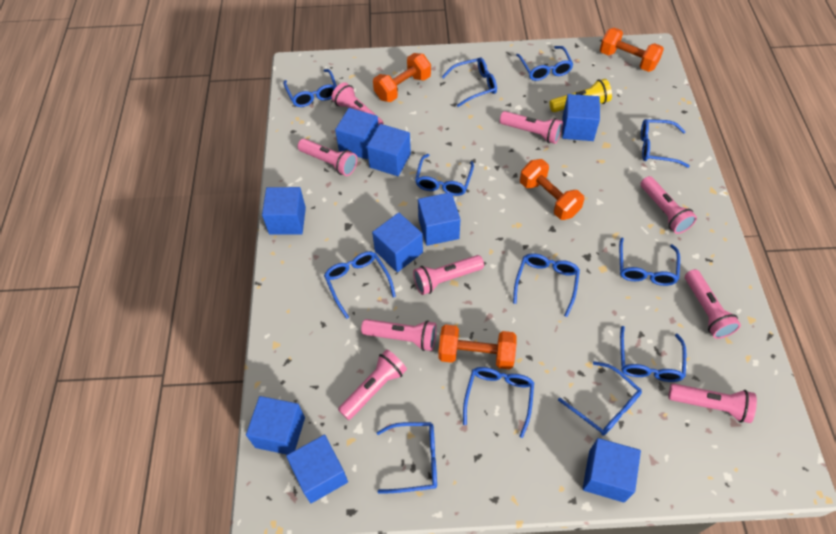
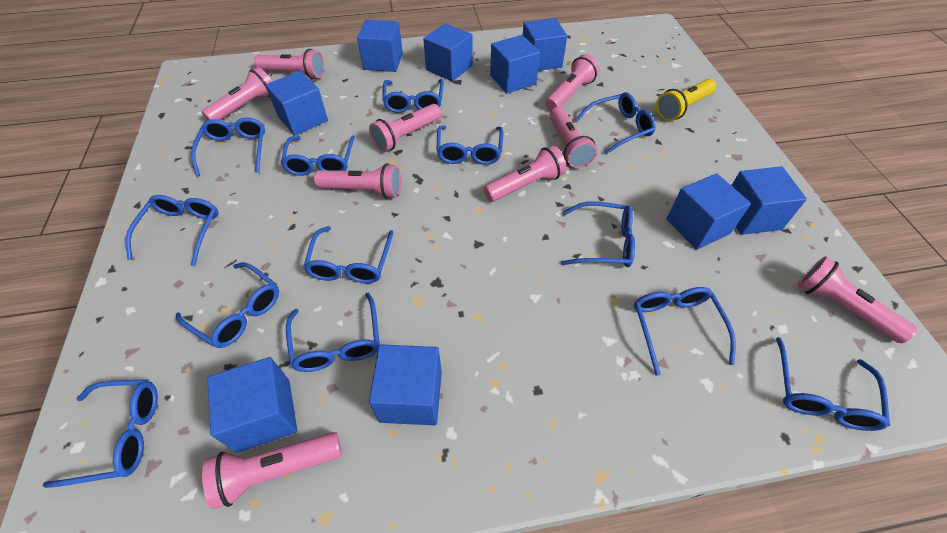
blue glasses: [283,69,337,107] [324,251,396,319] [376,422,437,493] [415,154,474,196] [442,58,497,107] [463,367,534,438] [513,253,580,317] [516,46,573,81] [558,361,642,436] [619,237,680,286] [620,326,686,382] [641,119,690,168] = 12 -> [43,379,158,488] [125,195,219,266] [176,262,279,348] [191,117,265,176] [281,136,355,176] [286,293,380,372] [303,226,393,283] [382,79,444,113] [437,125,503,165] [561,201,635,267] [575,92,656,154] [634,287,736,376] [776,337,890,431] = 13
orange dumbbell: [373,53,431,102] [438,325,517,370] [520,159,584,220] [600,27,664,72] = 4 -> none = 0

